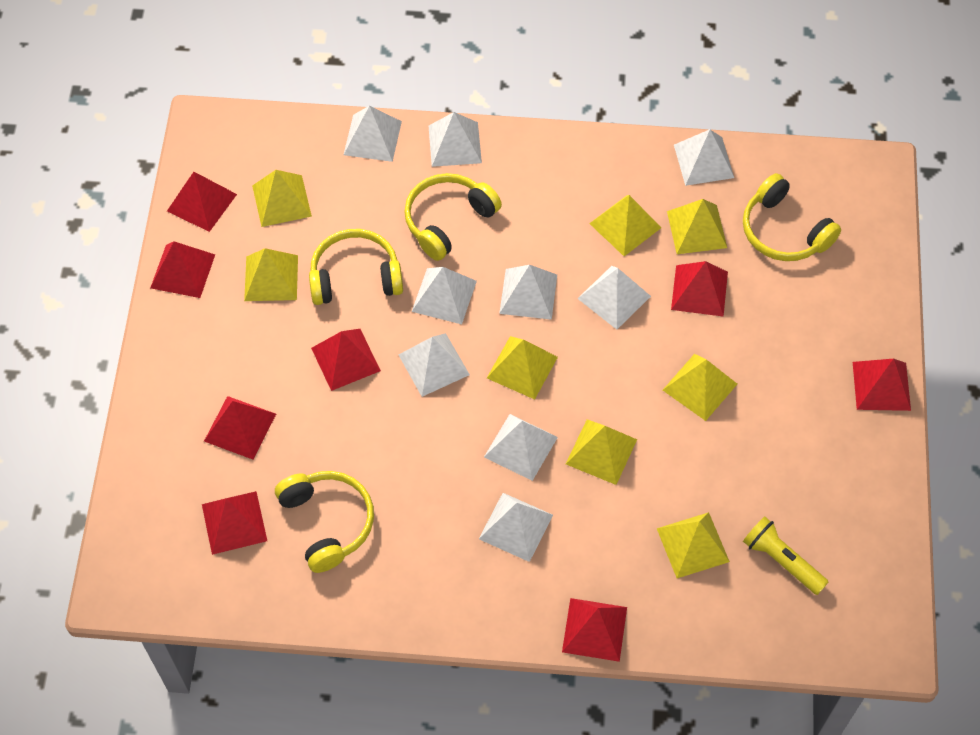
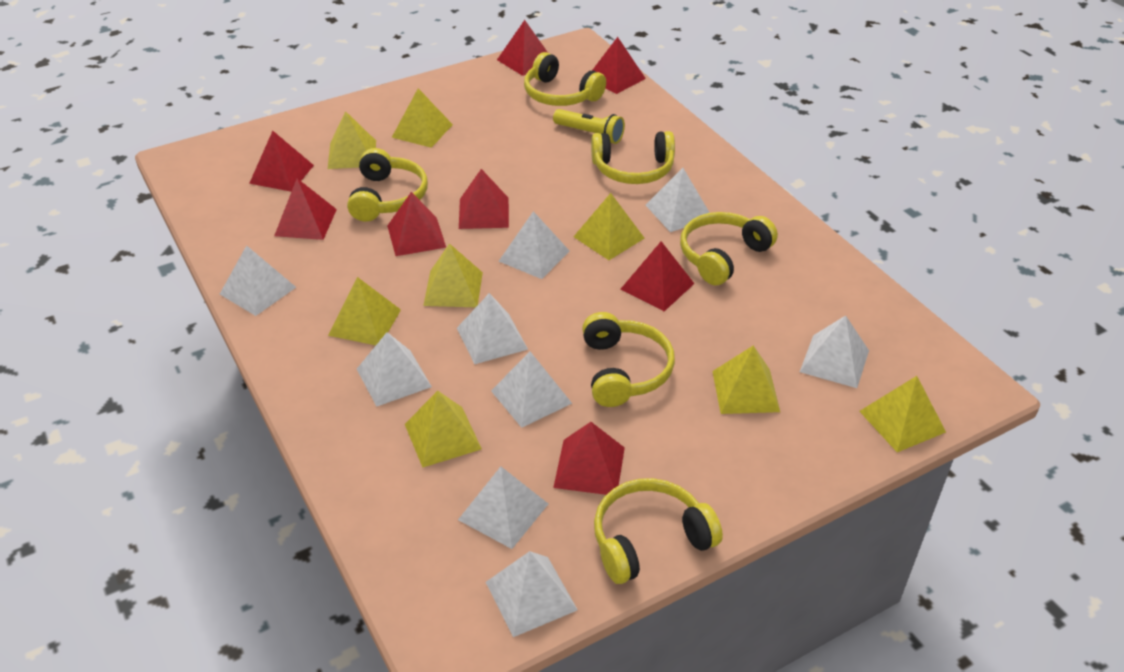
yellow headphones: [275,471,374,573] [309,229,403,305] [404,173,502,261] [743,173,841,261] = 4 -> [347,148,428,222] [524,52,606,106] [582,312,675,407] [591,131,675,184] [594,478,723,584] [680,212,778,286] = 6

